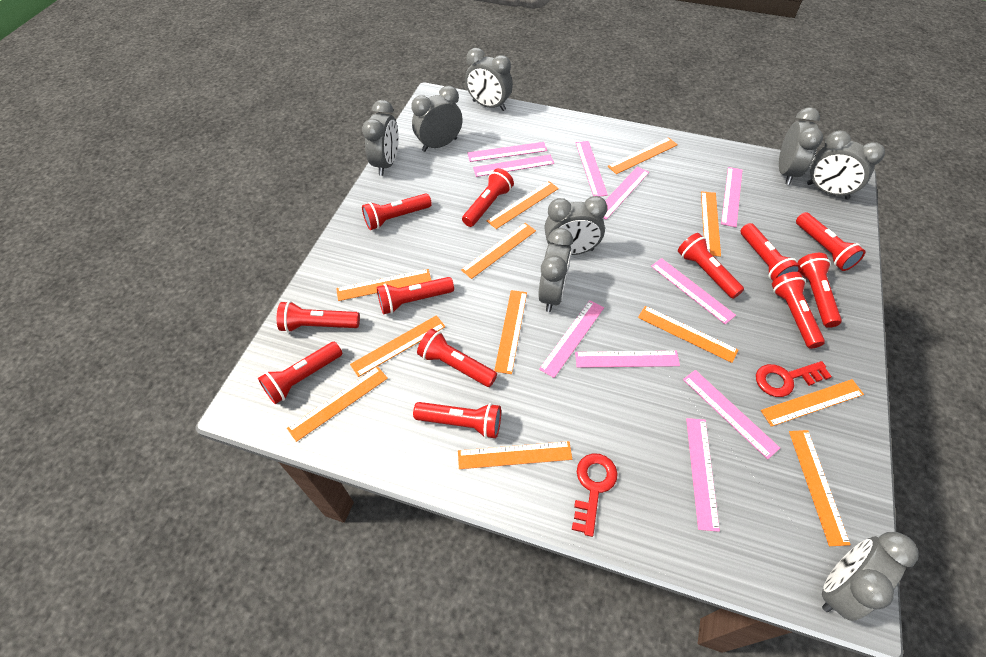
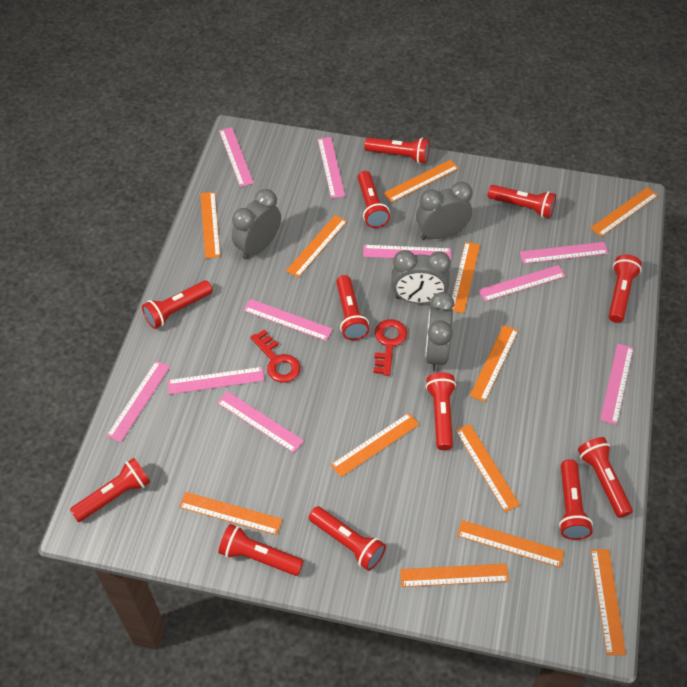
grey clock: [362,100,399,176] [411,86,463,152] [465,48,513,111] [538,228,573,312] [545,196,608,255] [779,107,823,185] [807,131,885,200] [822,532,919,621] = 8 -> [232,189,281,260] [391,250,451,303] [416,182,473,240] [425,292,455,372] = 4

